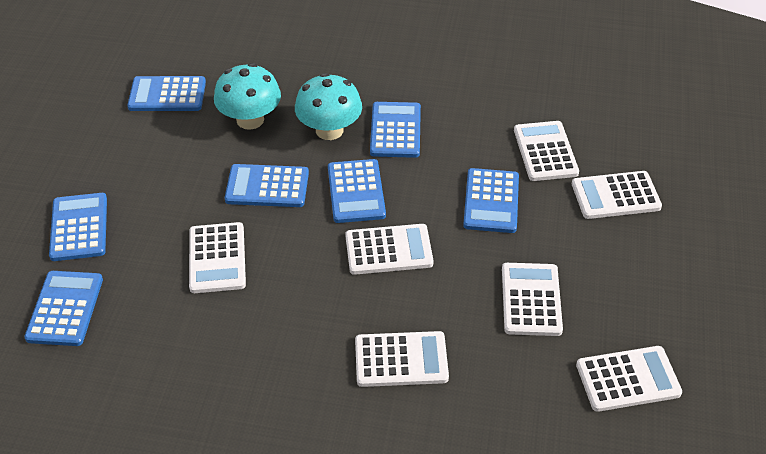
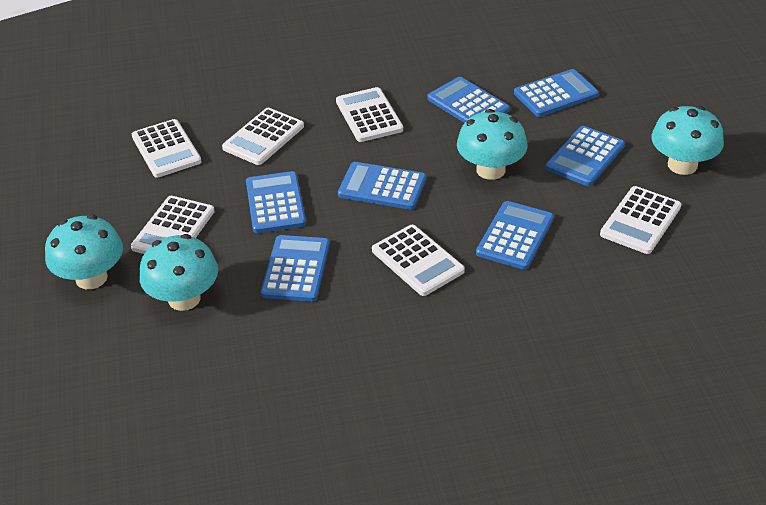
turquoise mushroom: [214,63,281,130] [295,73,362,140] = 2 -> [45,215,123,289] [139,234,218,311] [457,109,528,180] [651,106,724,175] = 4
white calculator: [189,222,246,293] [345,224,434,275] [355,331,449,387] [502,263,563,336] [514,121,579,181] [572,171,662,219] [576,346,682,412] = 7 -> [131,196,215,254] [132,119,202,178] [222,108,304,165] [336,87,403,142] [372,225,465,296] [600,186,681,254] = 6

